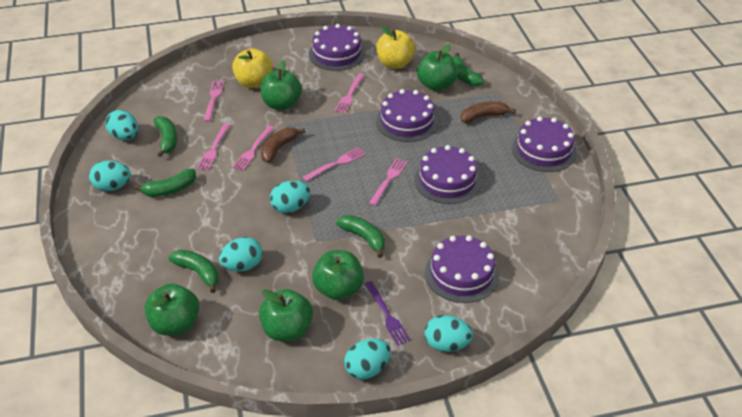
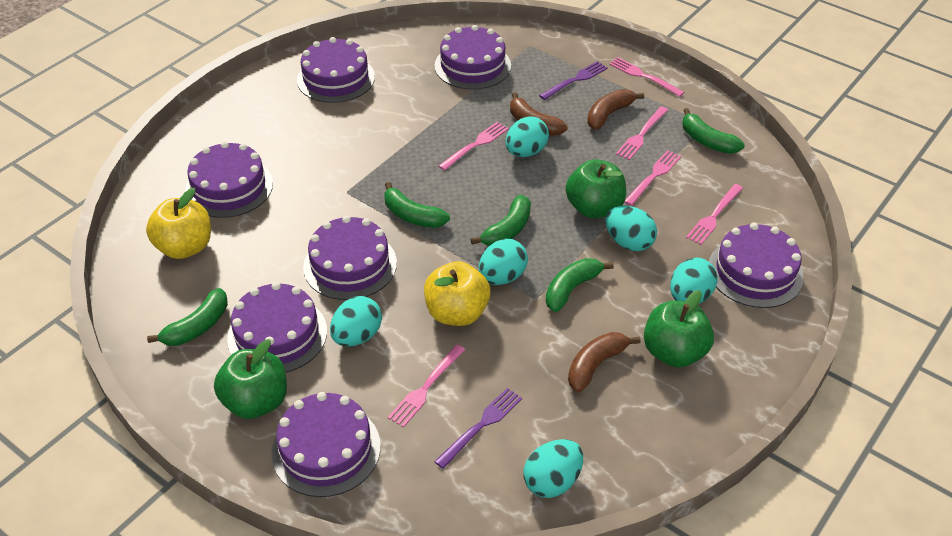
brown banana: [261,127,305,163] [461,101,516,123] = 2 -> [510,92,568,136] [568,332,640,392] [587,89,644,130] = 3
green apple: [145,283,199,336] [259,289,313,341] [260,60,302,110] [312,250,364,300] [417,44,458,91] = 5 -> [214,339,287,419] [566,159,626,219] [644,290,714,368] = 3
purple cake: [309,24,365,71] [376,89,438,142] [414,145,481,204] [425,235,499,303] [512,116,577,172] = 5 -> [185,141,273,218] [227,282,327,372] [271,392,381,497] [297,37,375,103] [303,216,397,300] [434,25,511,90] [709,223,804,308] = 7
purple fork: [364,281,411,346] = 1 -> [434,388,522,469] [539,61,608,100] = 2

